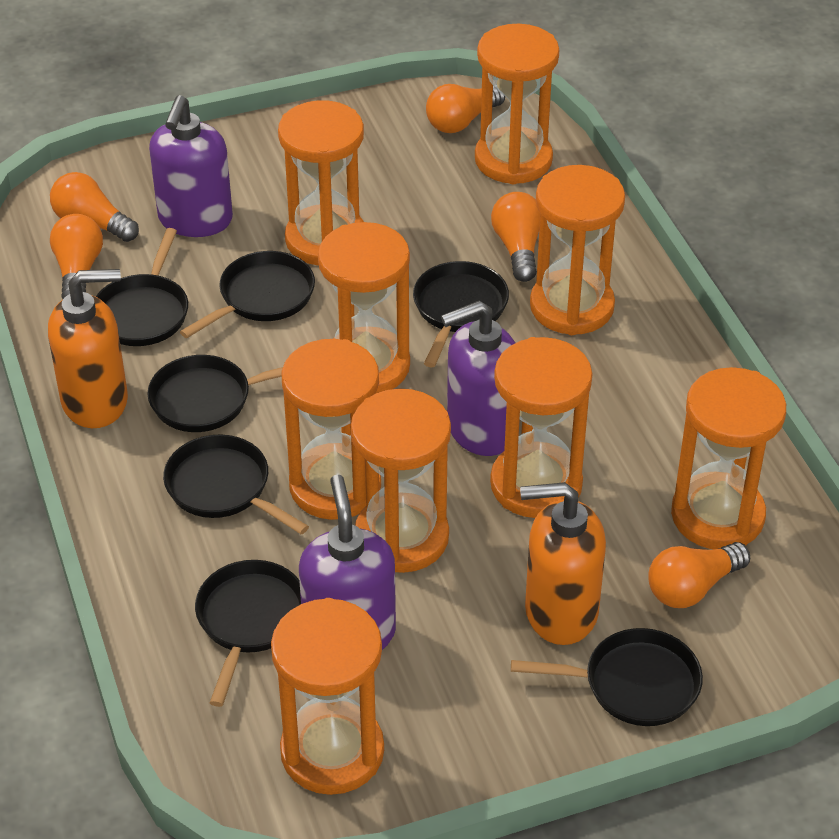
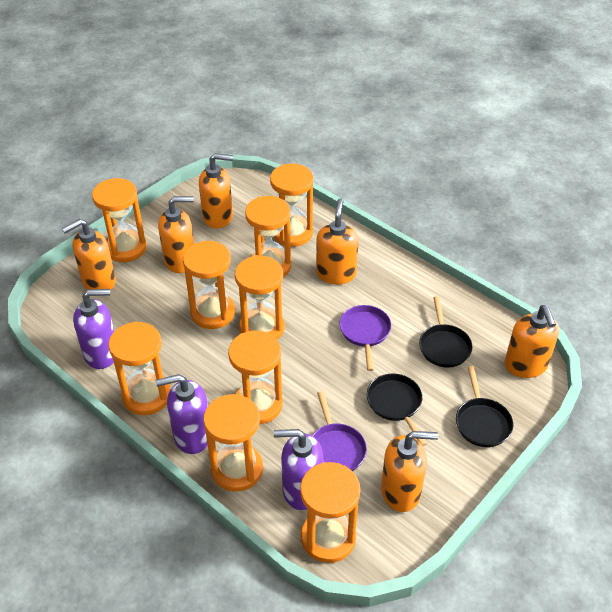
black pan: [96,228,188,346] [147,355,283,432] [163,434,309,535] [180,251,315,338] [195,560,301,707] [413,261,509,368] [511,628,703,726] = 7 -> [367,374,427,446] [419,296,473,368] [456,366,513,447] = 3
orange light bulb: [50,172,139,242] [50,214,103,299] [426,84,505,133] [491,192,540,282] [648,542,750,608] = 5 -> none = 0
orange soap dispenser: [48,269,128,428] [520,482,606,645] = 2 -> [62,219,116,290] [158,196,194,273] [199,153,233,228] [316,198,359,284] [381,431,438,512] [505,305,559,378] = 6
purple pan: none = 0 -> [312,391,367,471] [339,305,391,371] = 2

